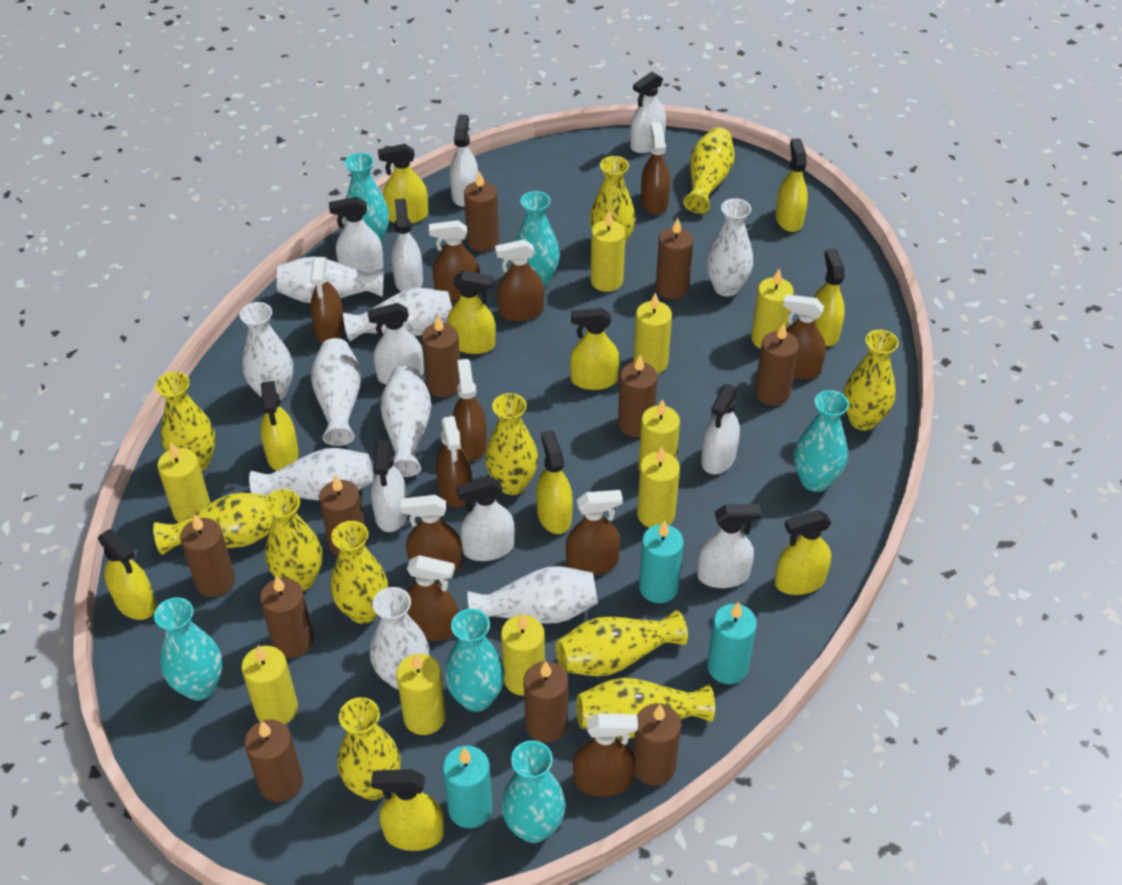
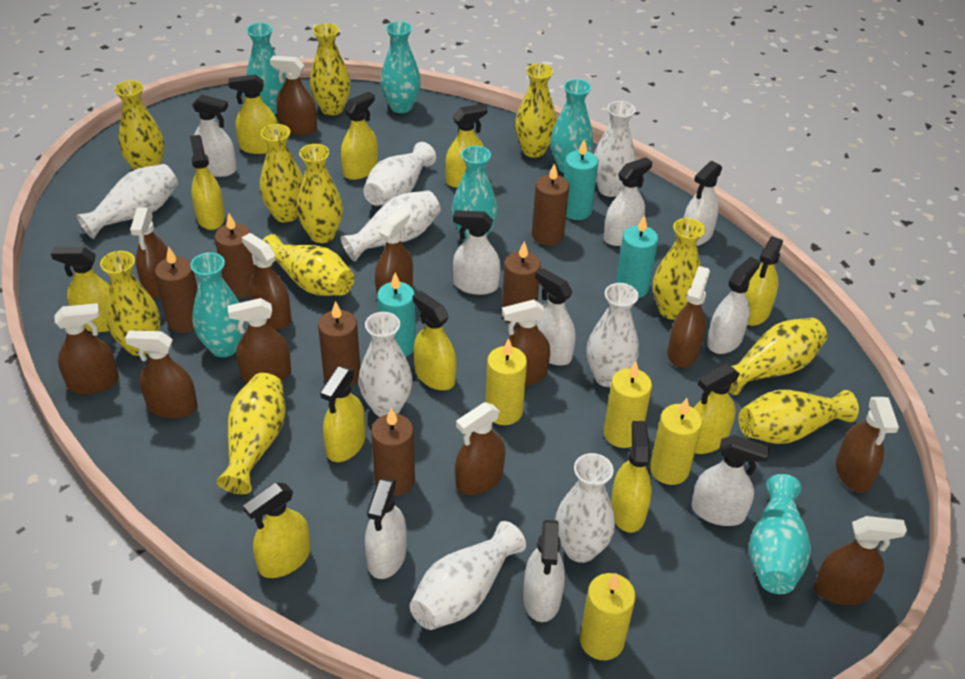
brown candle: [180,514,235,597] [244,720,303,802] [260,575,314,658] [319,475,367,556] [422,315,460,397] [464,171,499,252] [524,661,568,743] [618,355,657,437] [633,703,681,786] [656,218,693,299] [755,323,799,406] = 11 -> [155,246,198,333] [215,213,257,298] [318,301,360,386] [371,408,415,496] [502,241,541,326] [532,163,569,246] = 6
brown spray bottle: [310,257,345,343] [401,495,462,573] [406,555,458,641] [429,220,480,302] [436,416,472,508] [453,359,487,461] [495,239,544,322] [566,490,623,575] [573,714,638,797] [641,122,670,215] [783,294,826,379] = 11 -> [54,303,119,394] [125,330,198,418] [130,207,168,298] [227,298,291,383] [242,233,292,329] [270,56,317,135] [375,208,413,295] [455,402,505,495] [502,300,550,386] [668,266,710,367] [814,516,907,605] [836,397,899,493] = 12
white vase: [240,302,293,400] [249,448,373,501] [277,257,383,303] [311,338,361,446] [343,288,452,342] [370,587,429,690] [380,366,431,477] [467,566,598,624] [706,198,753,297] = 9 -> [76,164,178,239] [341,190,441,261] [358,312,412,417] [363,142,436,206] [410,521,526,630] [555,453,615,563] [586,283,639,387] [594,101,636,197] = 8
yellow candle: [157,443,211,522] [242,645,298,724] [396,654,446,735] [501,614,545,696] [590,211,626,292] [633,292,672,374] [637,446,680,528] [638,399,680,471] [751,269,794,349] = 9 -> [485,338,527,425] [580,573,636,660] [603,362,652,448] [650,398,702,485] = 4
yellow spray bottle: [98,529,156,620] [261,381,299,471] [371,769,444,851] [378,144,428,224] [447,270,495,354] [536,430,573,534] [570,308,620,390] [775,510,831,595] [776,139,808,232] [814,248,845,346] = 10 -> [51,247,110,332] [190,135,225,230] [228,74,278,154] [243,483,311,578] [320,366,366,462] [341,91,378,180] [413,291,456,390] [445,104,488,188] [611,421,652,533] [694,364,740,454] [745,236,783,326] = 11

